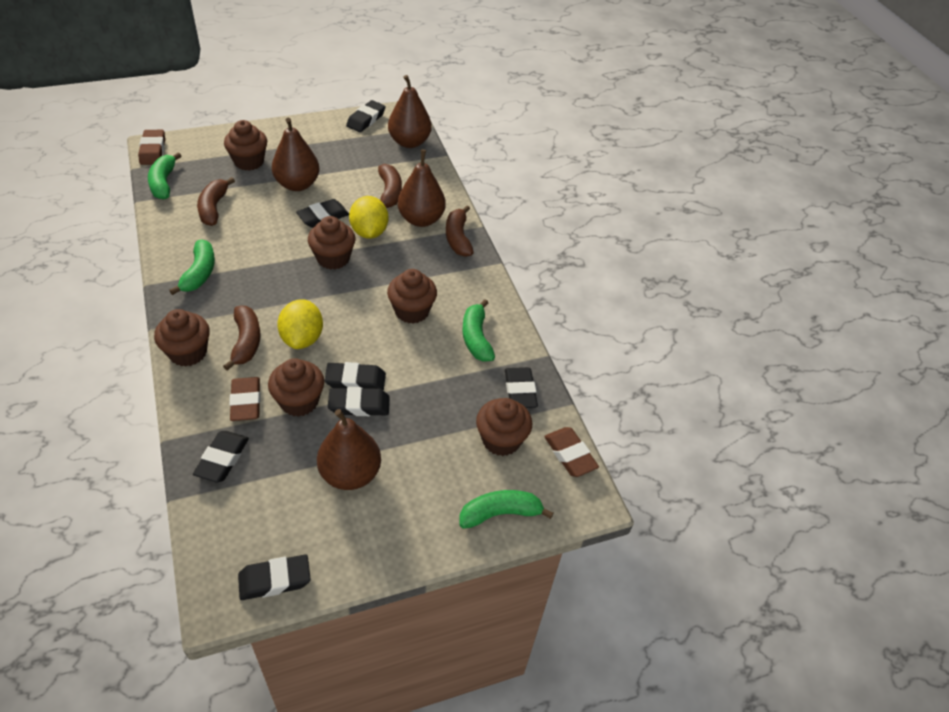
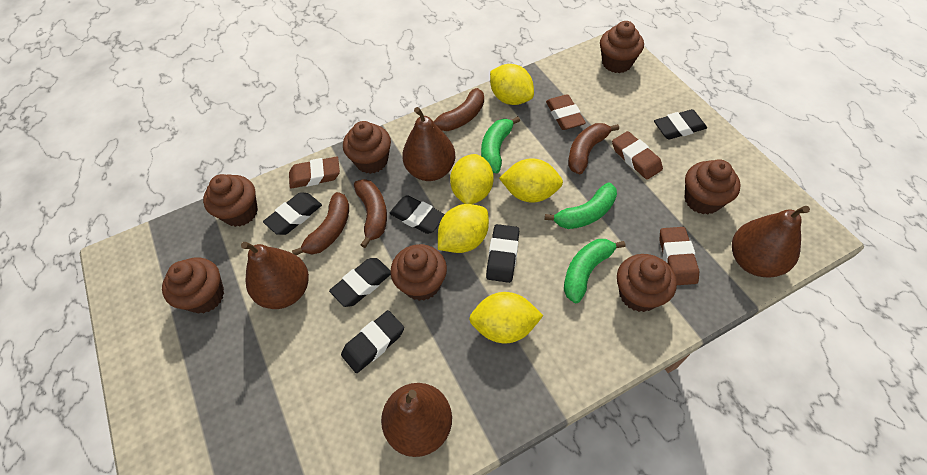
black eraser: [193,431,249,482] [238,555,311,600] [296,199,349,228] [324,362,386,391] [328,387,389,416] [346,100,386,132] [505,367,538,408] = 7 -> [263,192,322,235] [329,258,391,307] [341,310,404,373] [389,195,445,234] [486,224,519,283] [654,109,707,140] = 6
brown cupcake: [154,309,210,367] [224,120,267,171] [268,358,324,417] [308,216,355,270] [387,269,437,324] [476,398,532,456] = 6 -> [162,257,224,313] [203,174,258,227] [343,121,391,174] [390,244,447,301] [600,21,644,73] [617,254,677,312] [685,159,741,214] = 7
brown eraser: [138,130,165,165] [229,377,261,421] [544,427,599,477] = 3 -> [289,157,340,189] [546,94,586,130] [612,131,663,180] [659,227,699,285] = 4
green banana: [148,152,181,200] [169,239,215,295] [459,490,554,529] [463,299,495,362] = 4 -> [481,116,520,173] [545,183,617,229] [564,239,625,303] = 3
yellow lemon: [277,299,323,349] [349,196,388,239] = 2 -> [438,204,489,253] [450,154,494,204] [469,292,543,344] [490,64,534,105] [499,158,563,203] = 5

